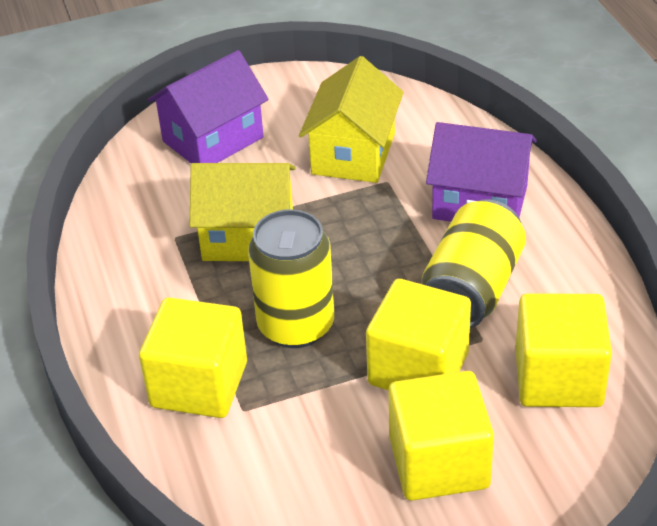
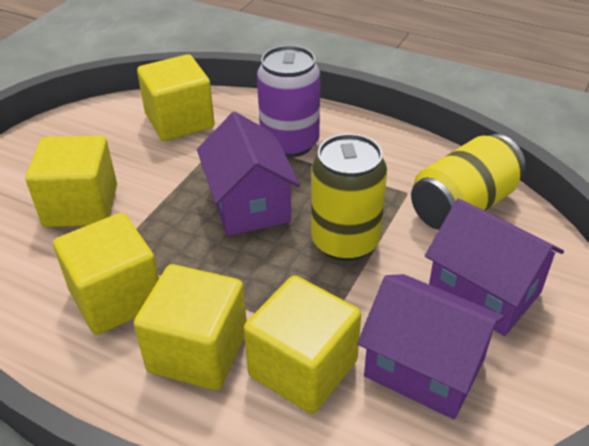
purple can: none = 0 -> [257,45,320,158] = 1
purple house: [148,50,269,163] [426,122,537,222] = 2 -> [197,112,300,236] [357,274,505,420] [425,199,564,336] = 3
yellow cube: [139,297,247,418] [366,279,471,390] [388,371,494,501] [516,294,612,407] = 4 -> [26,135,117,227] [53,213,159,335] [134,264,247,390] [137,54,215,141] [244,276,361,414] = 5
yellow house: [190,163,296,261] [299,56,404,183] = 2 -> none = 0

